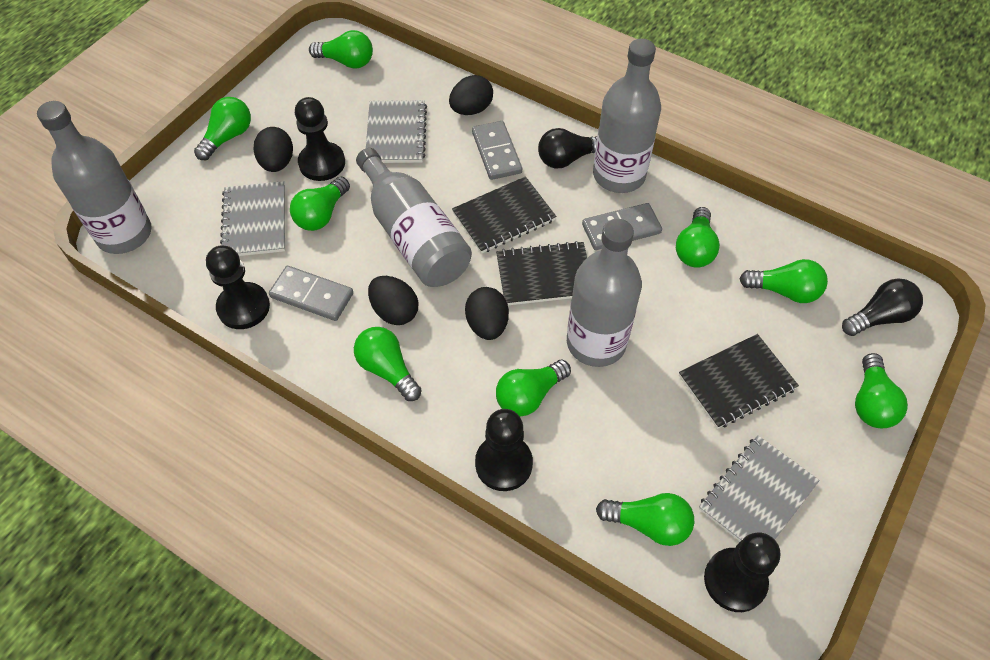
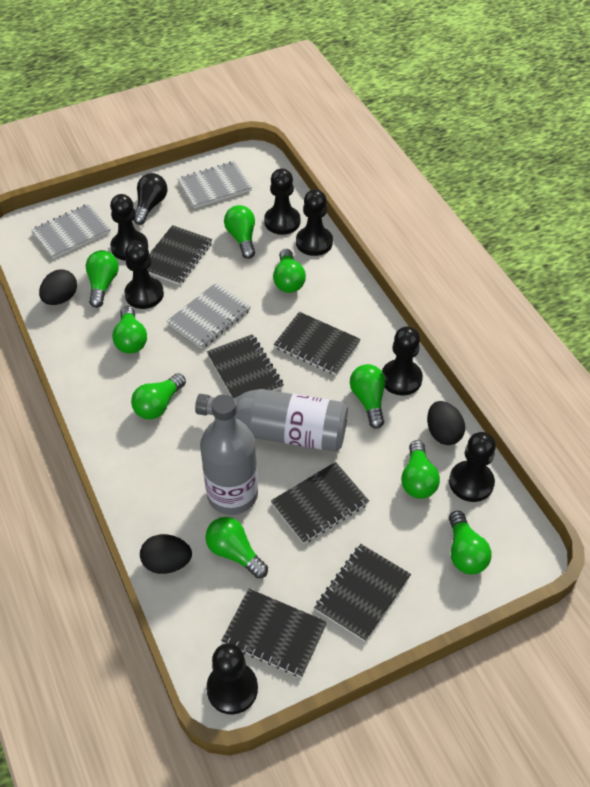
black egg: [253,127,293,172] [368,276,418,325] [449,75,493,115] [465,287,509,340] = 4 -> [39,269,77,305] [140,534,192,574] [427,401,465,445] = 3
black light bulb: [538,128,597,168] [842,279,923,336] = 2 -> [133,173,167,225] = 1
black notebook: [452,176,556,254] [496,241,587,305] [679,334,799,429] = 3 -> [147,225,212,285] [207,334,284,398] [221,589,327,678] [271,462,369,544] [274,312,361,375] [314,544,411,642] = 6
black pawn: [206,246,270,329] [295,97,345,181] [475,409,533,491] [704,532,780,612] = 4 -> [110,194,148,261] [124,241,164,309] [206,643,258,714] [264,169,301,235] [296,189,333,256] [382,326,423,396] [449,432,496,502] = 7
grey bottle: [37,101,152,254] [356,148,472,287] [567,219,642,367] [593,39,661,193] = 4 -> [195,389,348,452] [200,394,258,515] = 2
grey domino: [269,266,353,321] [472,121,522,180] [582,203,662,250] = 3 -> none = 0

